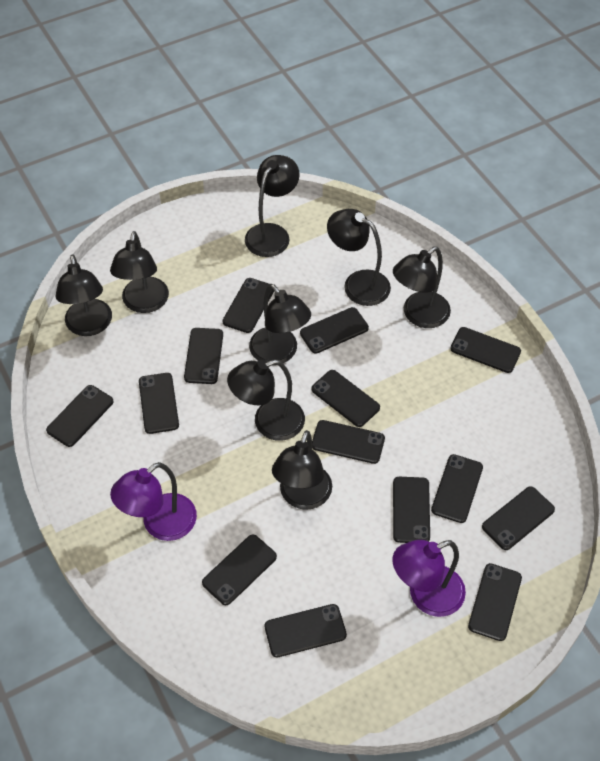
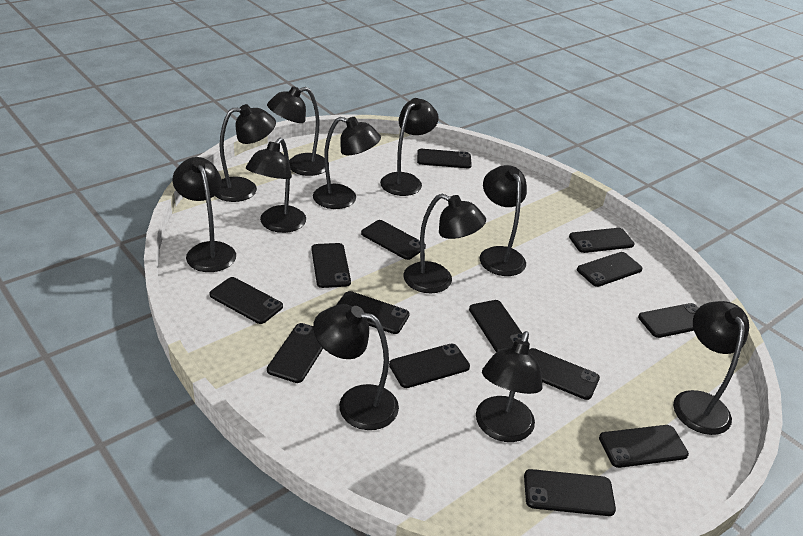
black lamp: [56,254,112,336] [110,231,169,313] [227,360,305,441] [245,155,300,257] [249,284,311,365] [272,430,332,510] [327,209,391,306] [393,247,451,328] = 8 -> [172,157,236,272] [215,104,276,202] [246,138,306,233] [267,86,329,176] [313,117,381,209] [313,304,399,430] [380,98,439,196] [403,194,486,293] [476,331,543,442] [480,165,527,276] [673,301,749,435] = 11
purple lamp: [110,462,197,541] [392,540,466,617] = 2 -> none = 0

